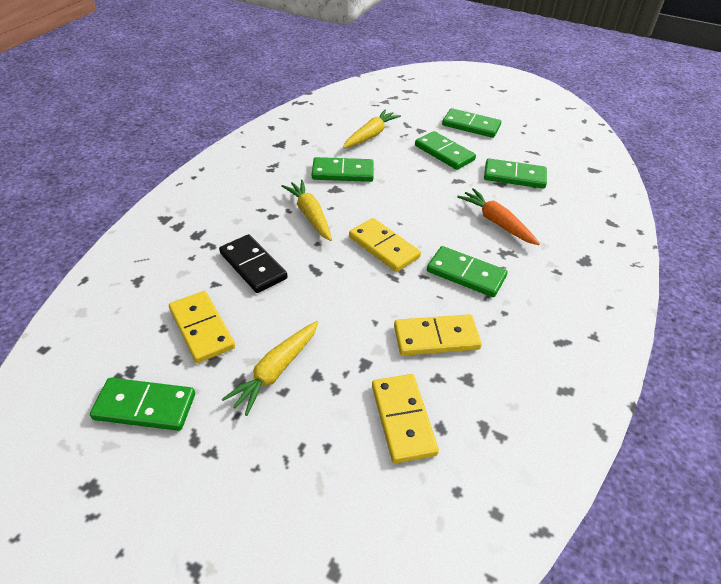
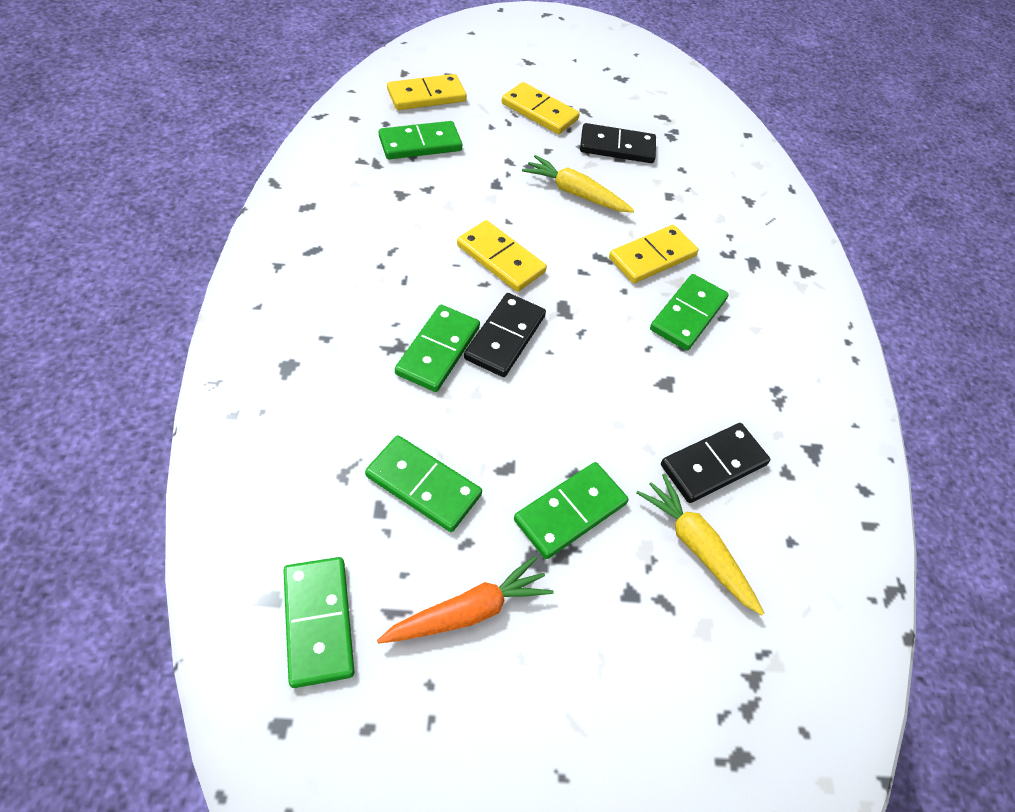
black domino: [219,234,288,293] = 1 -> [464,293,546,377] [580,123,656,163] [661,423,770,503] = 3
yellow carrot: [222,321,319,416] [281,180,332,241] [343,109,401,148] = 3 -> [522,155,635,213] [637,474,764,615] = 2

